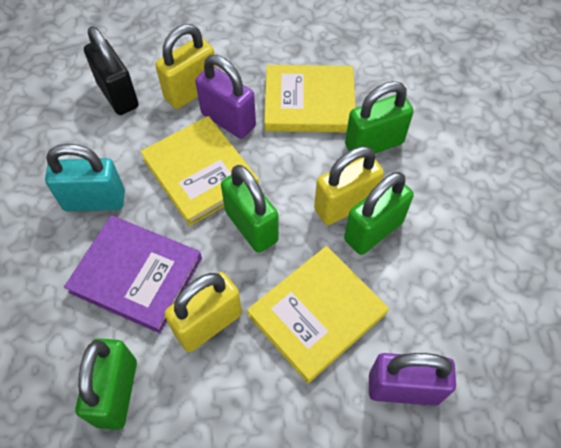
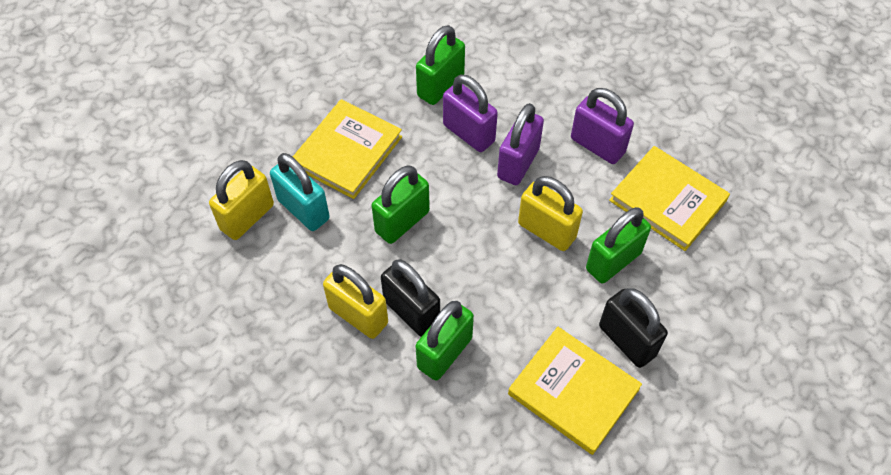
black padlock: [84,26,139,115] = 1 -> [381,260,440,337] [599,288,668,368] = 2
purple book: [64,215,202,333] = 1 -> none = 0
purple padlock: [195,55,256,139] [369,353,456,406] = 2 -> [443,75,498,152] [497,103,544,185] [571,88,634,164] = 3

